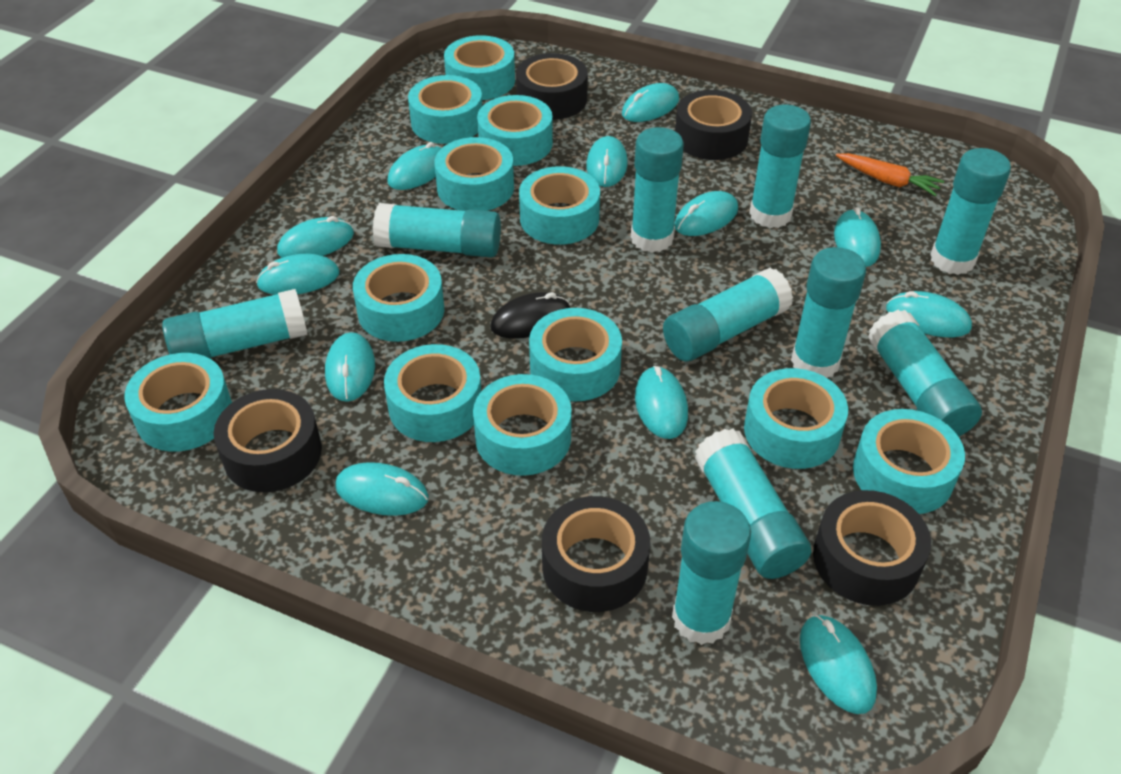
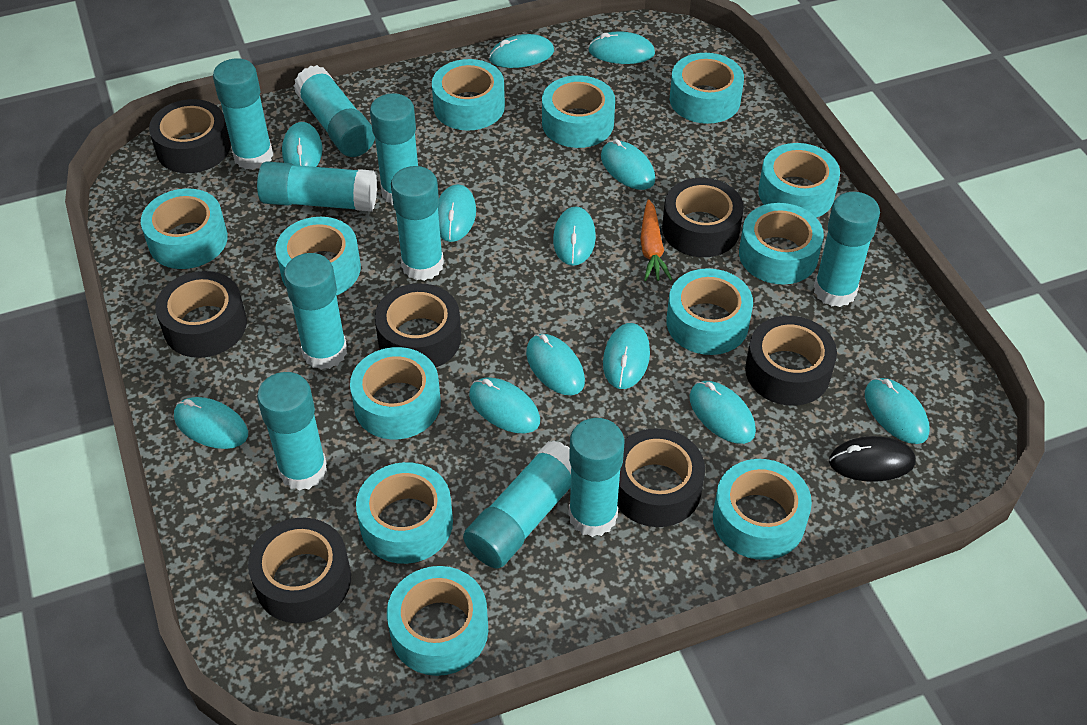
black tape: [213,389,322,492] [516,53,588,120] [542,496,650,612] [675,90,752,160] [813,490,931,606] = 5 -> [149,99,231,173] [155,271,247,358] [248,518,351,623] [375,283,461,368] [617,428,705,527] [662,178,744,257] [745,316,837,406] = 7

